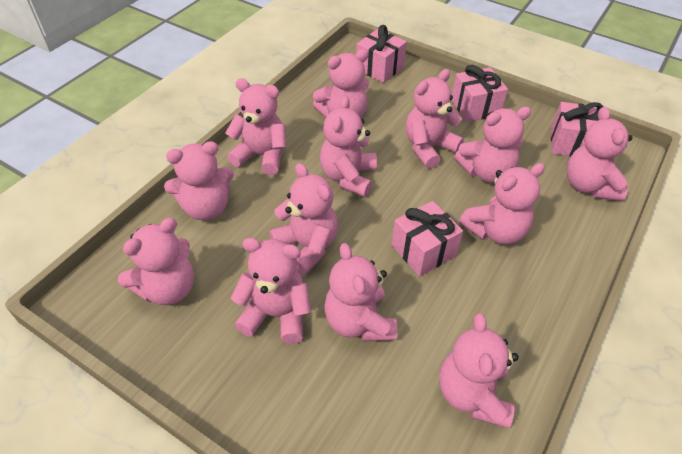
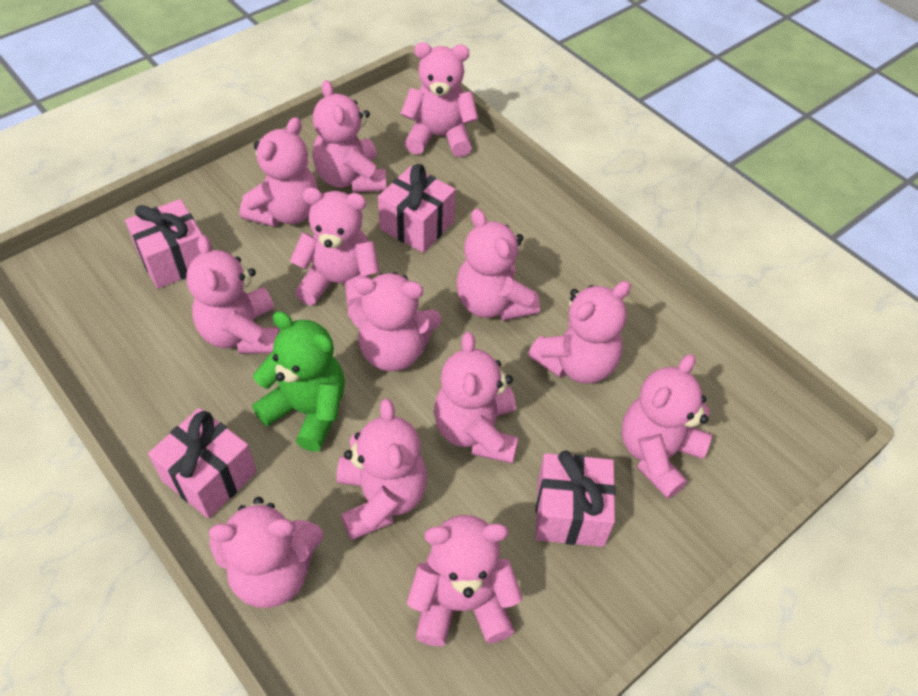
green teddy bear: none = 0 -> [252,311,345,452] = 1

